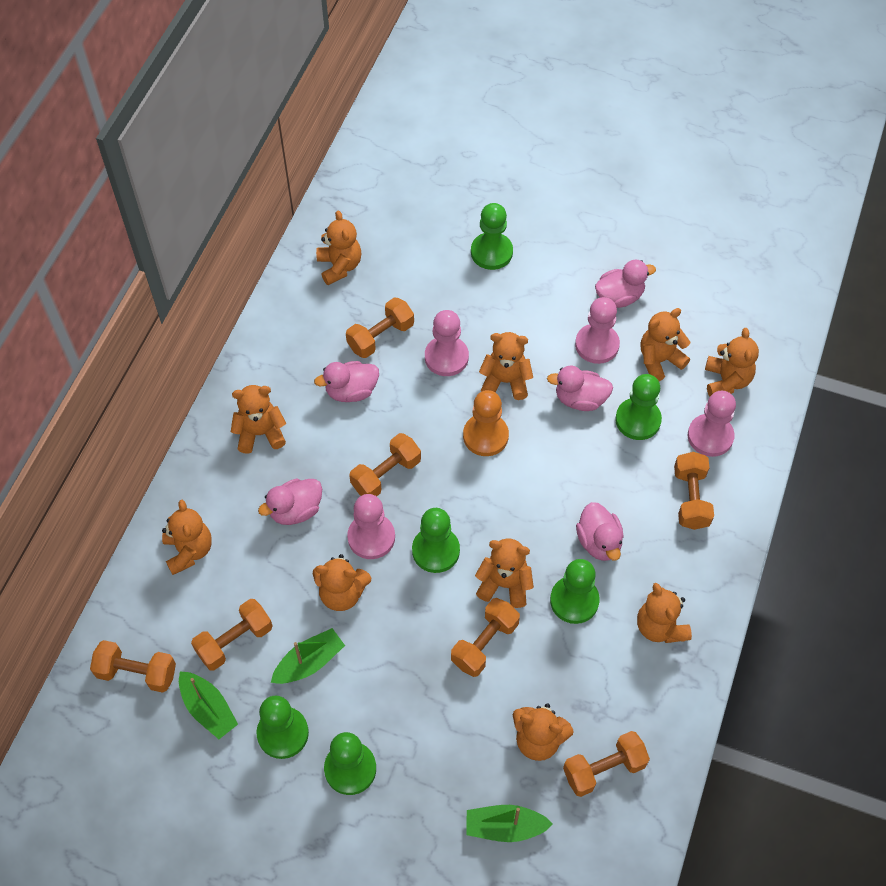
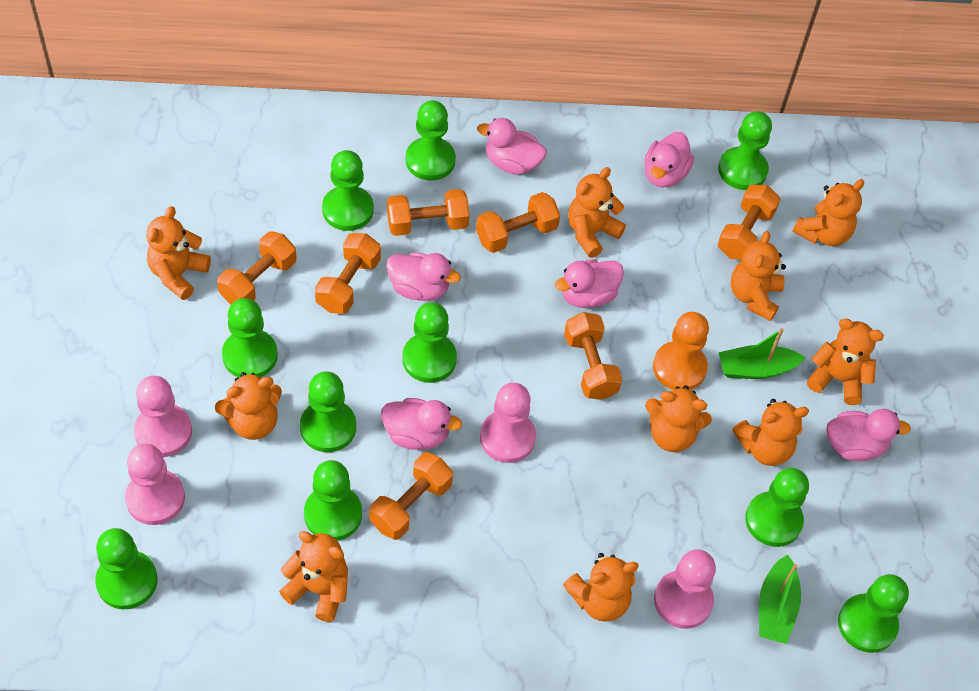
green boat: [179,671,238,739] [271,628,345,684] [466,805,553,842] = 3 -> [719,328,806,379] [759,555,801,644] = 2
green pawn: [256,696,309,759] [324,732,376,795] [412,508,460,573] [471,203,513,270] [550,559,600,624] [615,374,662,440] = 6 -> [95,528,158,609] [222,298,278,378] [300,371,356,452] [304,460,362,541] [322,150,374,231] [402,302,457,383] [405,100,456,181] [718,111,772,190] [745,468,809,547] [838,574,909,653] = 10
pink duck: [258,479,322,525] [314,361,379,402] [547,366,613,411] [576,502,624,561] [595,260,656,308] = 5 -> [381,398,462,450] [386,252,461,301] [477,118,547,175] [555,259,624,308] [644,132,694,188] [827,409,911,461] = 6

